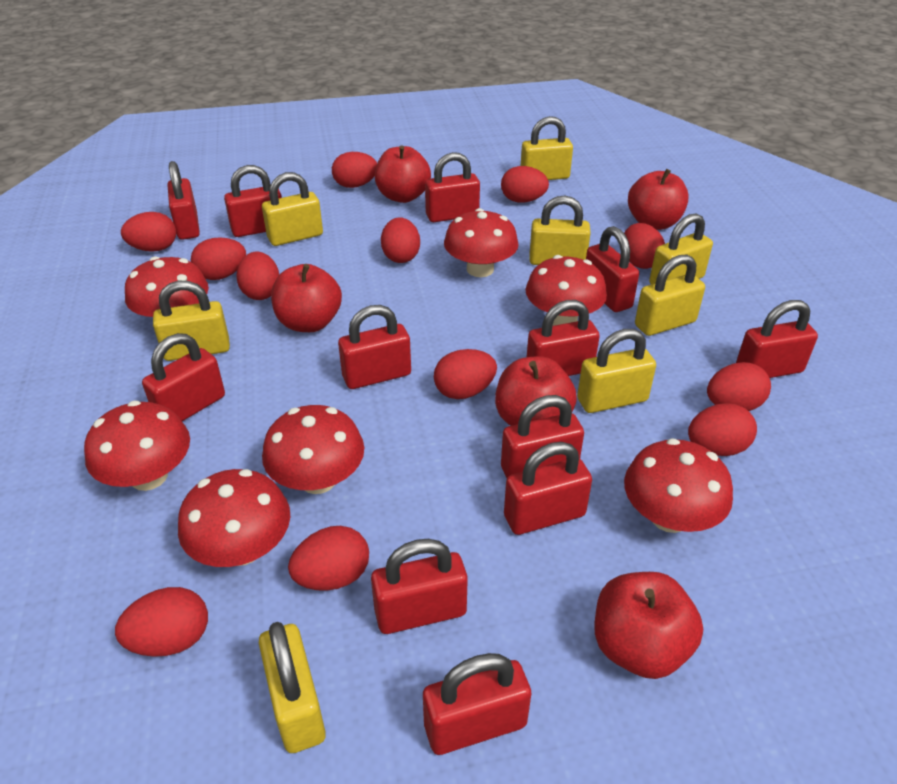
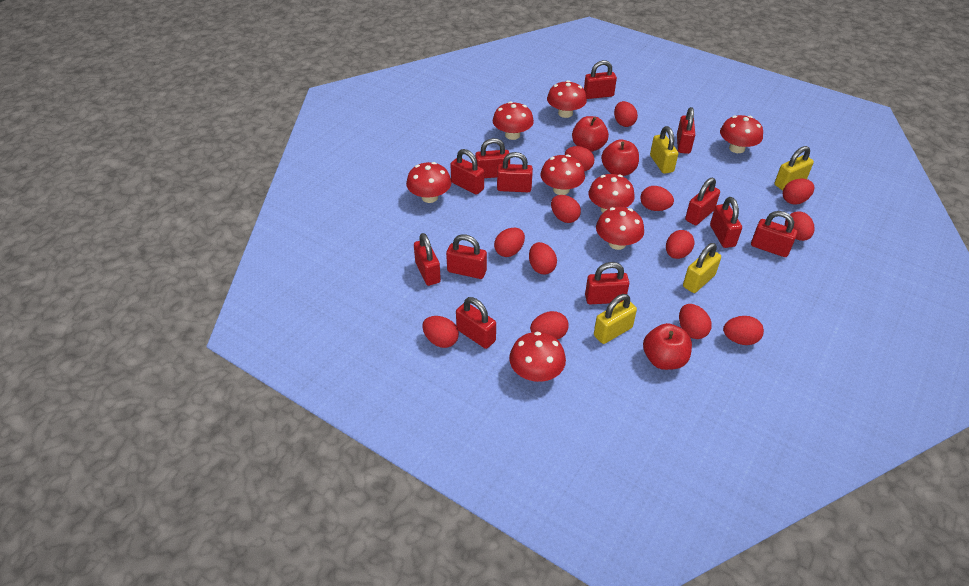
red apple: [271,264,342,332] [375,145,431,203] [495,356,577,426] [594,572,703,679] [628,169,689,230] = 5 -> [572,116,609,152] [601,139,639,176] [643,323,692,370] = 3
red egg: [115,587,208,657] [121,212,176,252] [191,237,246,280] [236,252,279,300] [288,526,369,591] [332,152,377,188] [381,217,420,263] [434,349,497,399] [501,166,549,203] [624,223,665,269] [688,403,757,456] [707,362,771,411] = 12 -> [422,316,459,348] [494,228,525,257] [529,242,557,275] [530,311,569,340] [551,195,581,223] [565,146,594,171] [614,101,638,127] [640,186,674,211] [666,230,695,259] [679,304,711,339] [723,316,764,345] [783,179,814,205] [785,211,814,241] = 13
red mushroom: [84,401,190,491] [125,256,209,317] [178,469,290,567] [262,405,364,494] [444,208,519,277] [526,255,607,326] [624,438,733,533] = 7 -> [406,162,452,203] [493,101,534,140] [509,331,566,382] [540,155,585,195] [547,80,587,118] [588,174,635,213] [596,207,644,250] [720,115,763,153] = 8
yellow padlock: [153,281,230,361] [259,622,326,753] [262,172,323,246] [521,116,573,180] [529,195,591,265] [577,329,656,413] [635,255,705,336] [649,213,713,284] = 8 -> [594,294,637,344] [650,126,678,174] [683,243,721,293] [774,146,814,190] = 4

